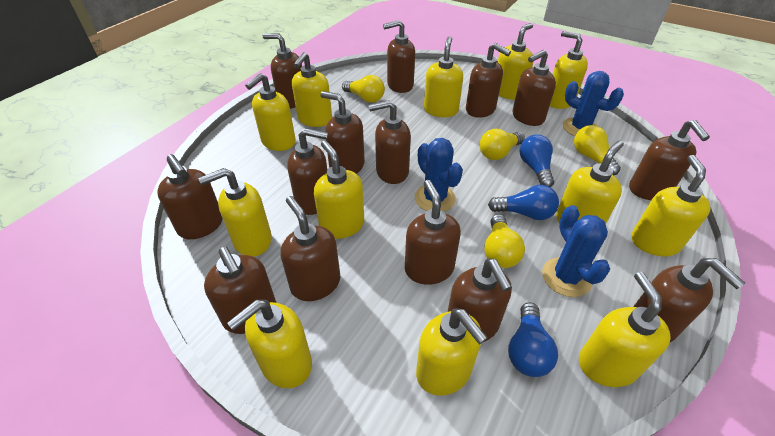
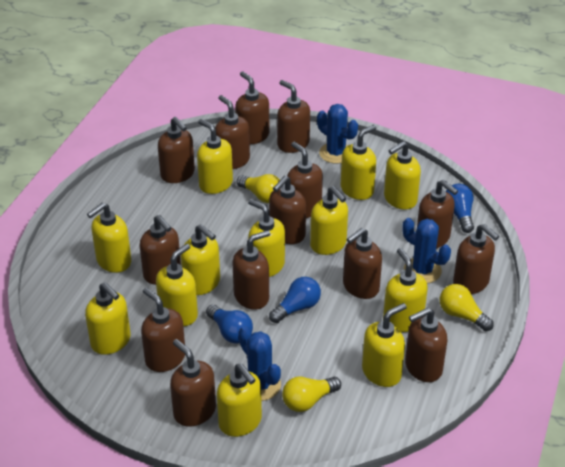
yellow light bulb: [342,75,385,103] [479,129,525,160] [484,214,525,268] [574,125,621,175] = 4 -> [237,174,280,203] [282,377,341,412] [440,284,494,331] = 3

